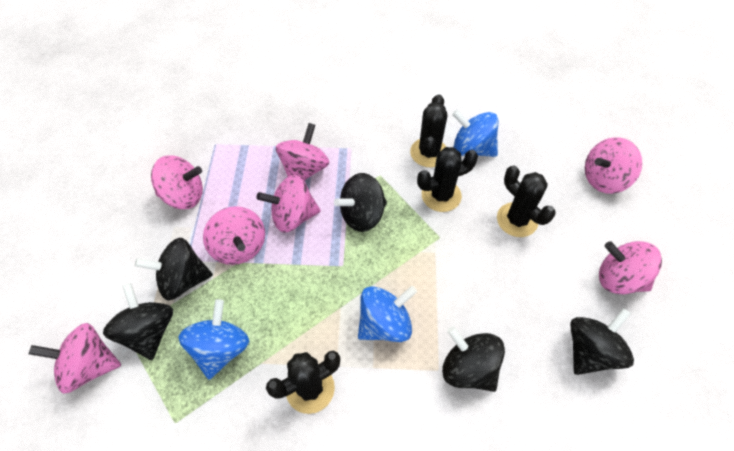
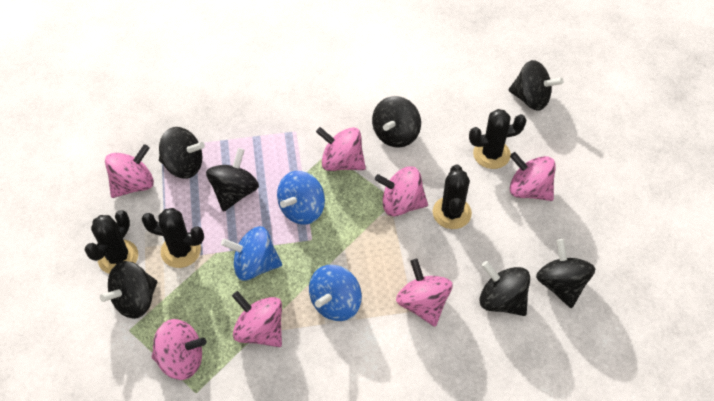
black spinning top: [103,283,173,360] [135,238,213,300] [334,173,387,232] [442,326,505,392] [570,308,634,375] = 5 -> [100,261,157,319] [159,127,205,179] [206,148,259,212] [372,96,421,148] [480,261,530,316] [509,60,563,110] [536,239,595,308] = 7

